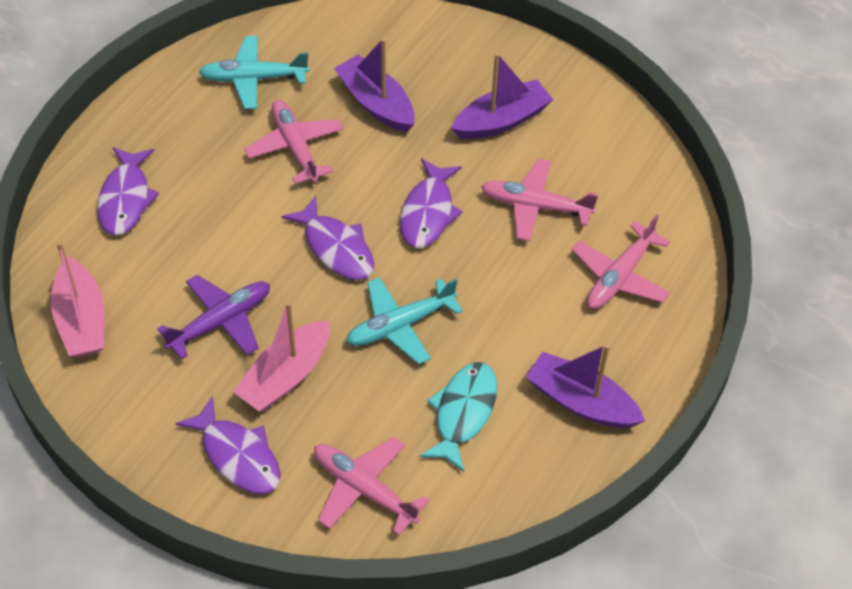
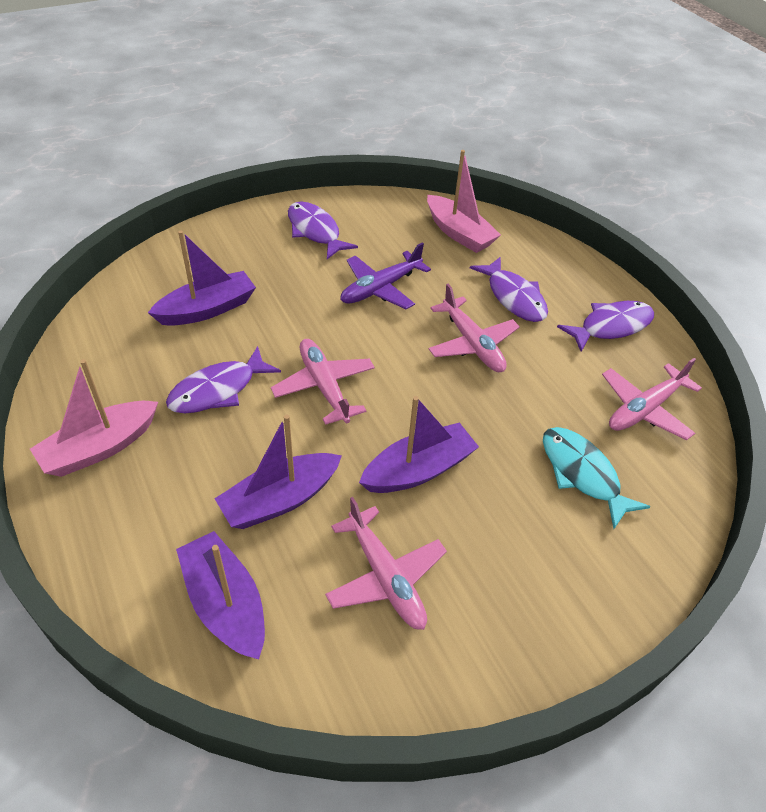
purple boat: [334,38,415,132] [451,53,553,139] [526,344,645,428] = 3 -> [148,230,256,326] [176,531,265,659] [215,414,342,529] [359,396,479,493] = 4
turquoise plane: [199,36,309,109] [346,277,463,364] = 2 -> none = 0

